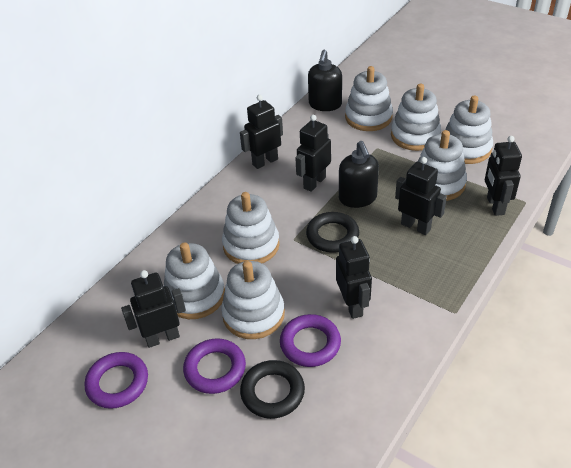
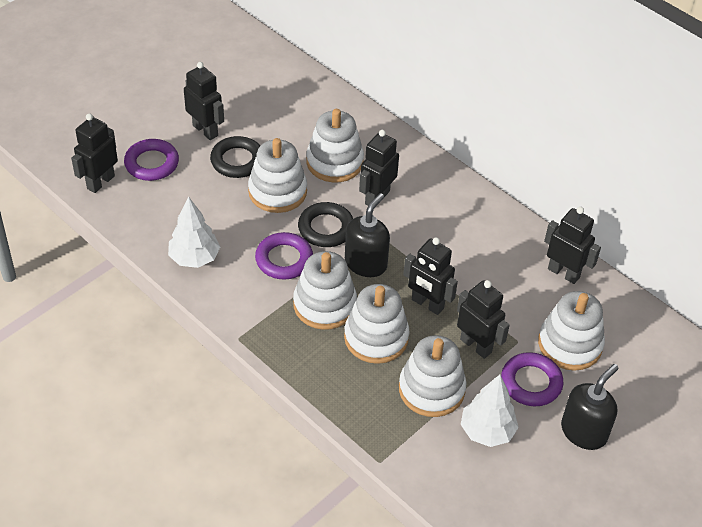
white stacking toy: [164,242,225,319] [221,261,285,339] [222,192,280,264] [345,66,393,131] [391,84,441,151] [418,130,467,201] [446,96,493,164] = 7 -> [248,138,307,213] [293,251,357,330] [306,109,364,182] [344,284,410,364] [399,335,466,417] [538,291,605,371] = 6
white tree: none = 0 -> [168,197,220,268] [461,375,519,447] = 2

